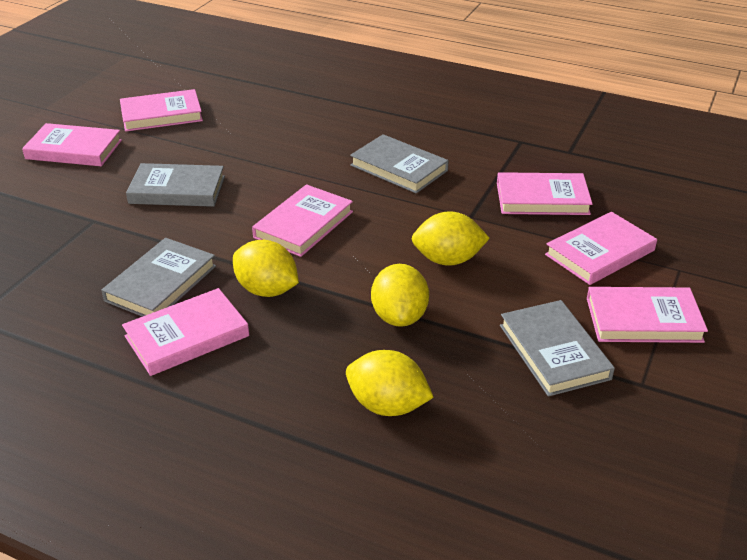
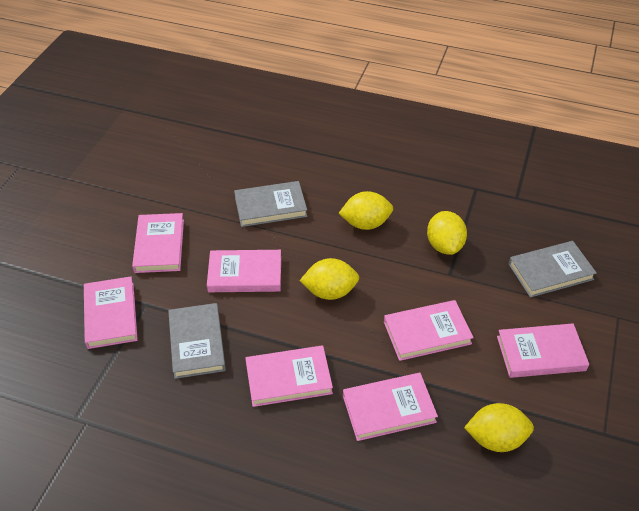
grey book: [101,238,216,317] [126,163,225,207] [350,134,449,194] [500,300,615,396] = 4 -> [168,303,226,379] [234,181,307,227] [509,241,597,298] = 3

